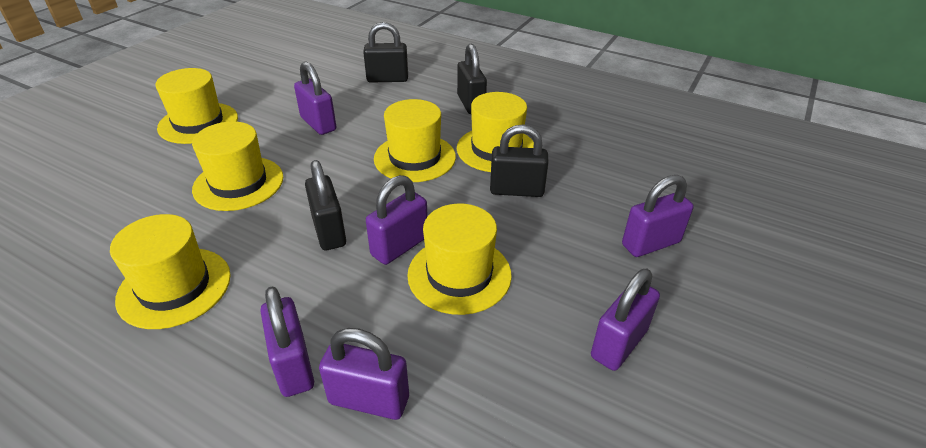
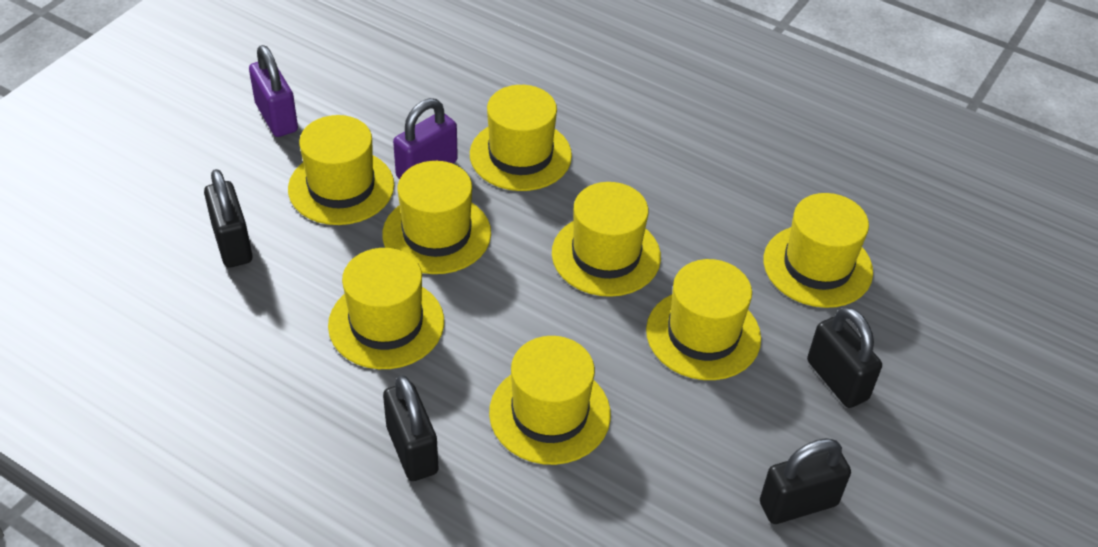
purple padlock: [260,286,314,397] [294,61,336,135] [319,328,409,420] [366,175,428,265] [591,268,660,371] [622,175,694,257] = 6 -> [249,45,298,137] [393,98,458,179] = 2
yellow hat: [110,214,231,329] [155,68,238,144] [192,121,283,211] [374,99,456,182] [407,203,512,315] [457,92,534,172] = 6 -> [288,115,394,225] [328,248,444,369] [382,161,491,274] [470,85,572,191] [489,336,611,465] [552,182,661,297] [646,259,761,380] [764,193,873,308] = 8

